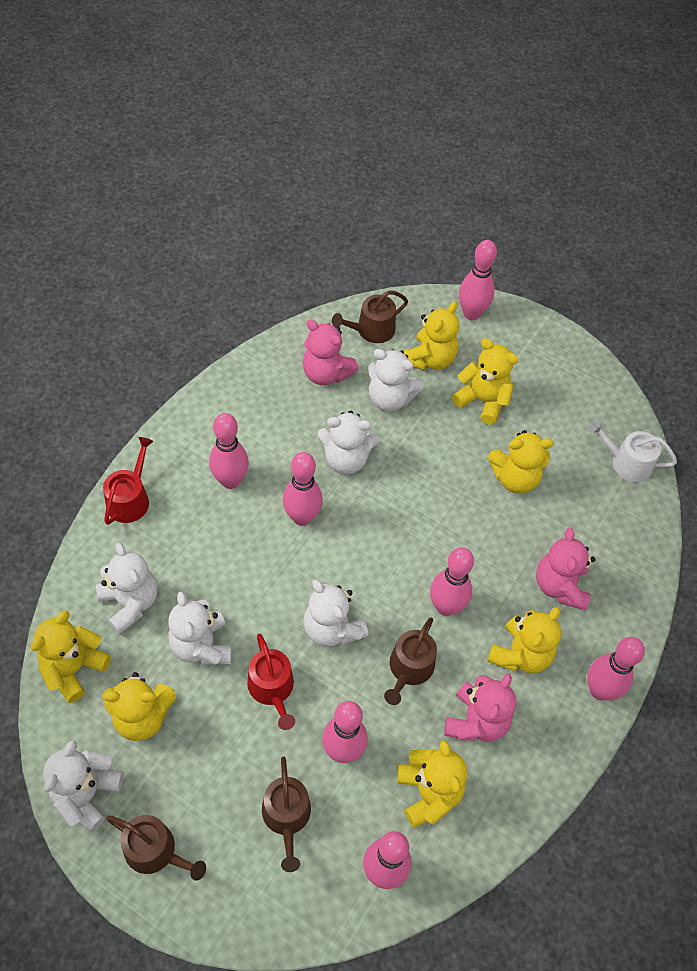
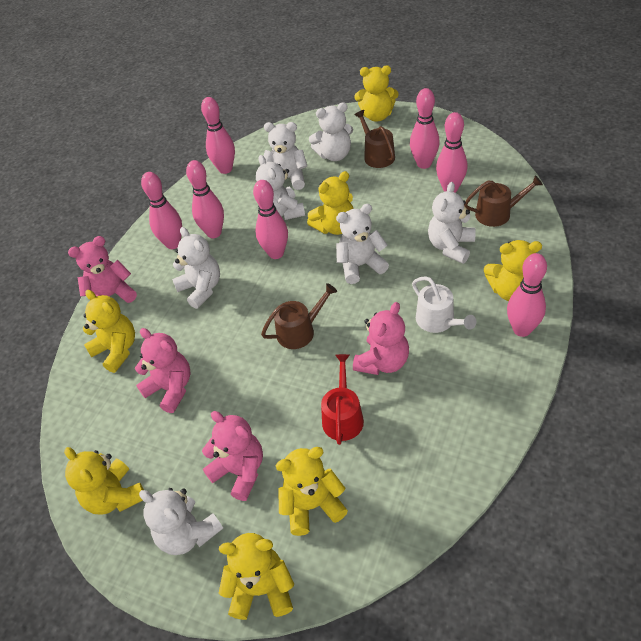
brown watering can: [106,815,206,881] [262,756,311,872] [332,291,408,343] [384,618,437,705] = 4 -> [261,283,337,349] [354,110,395,168] [464,175,543,227] = 3
pink teddy bear: [303,320,359,385] [444,673,516,742] [536,528,595,610] = 3 -> [68,236,137,303] [135,328,191,413] [202,411,263,501] [353,302,409,375] = 4
red watering can: [103,437,154,525] [247,634,295,730] = 2 -> [321,354,364,445] = 1
white teddy bear: [43,740,124,833] [96,542,157,634] [168,591,232,665] [303,579,368,647] [317,411,380,474] [368,349,424,412] = 6 -> [139,488,223,555] [172,227,220,309] [256,155,305,220] [260,122,307,190] [309,102,353,161] [336,204,389,284] [428,182,476,264] = 7

